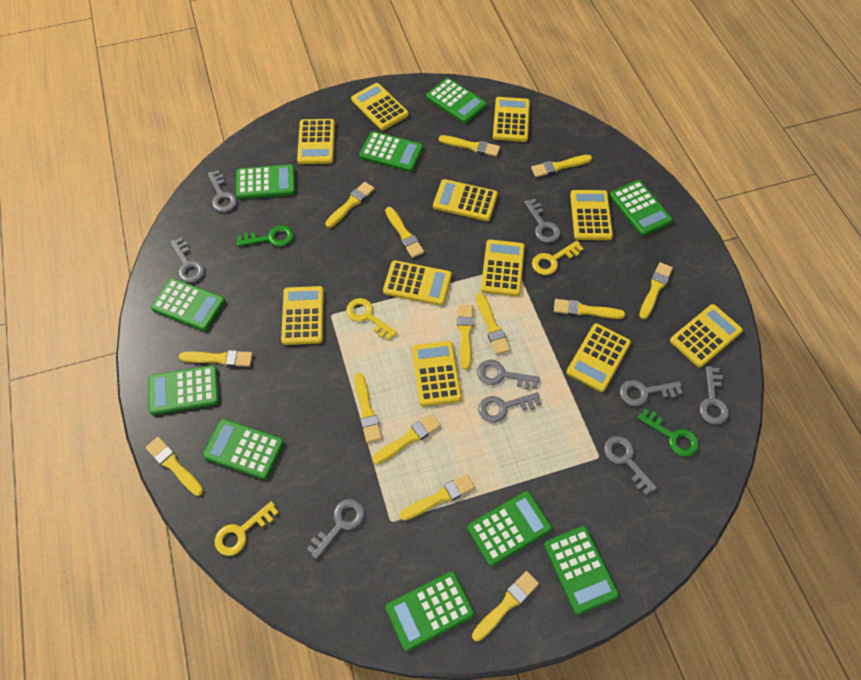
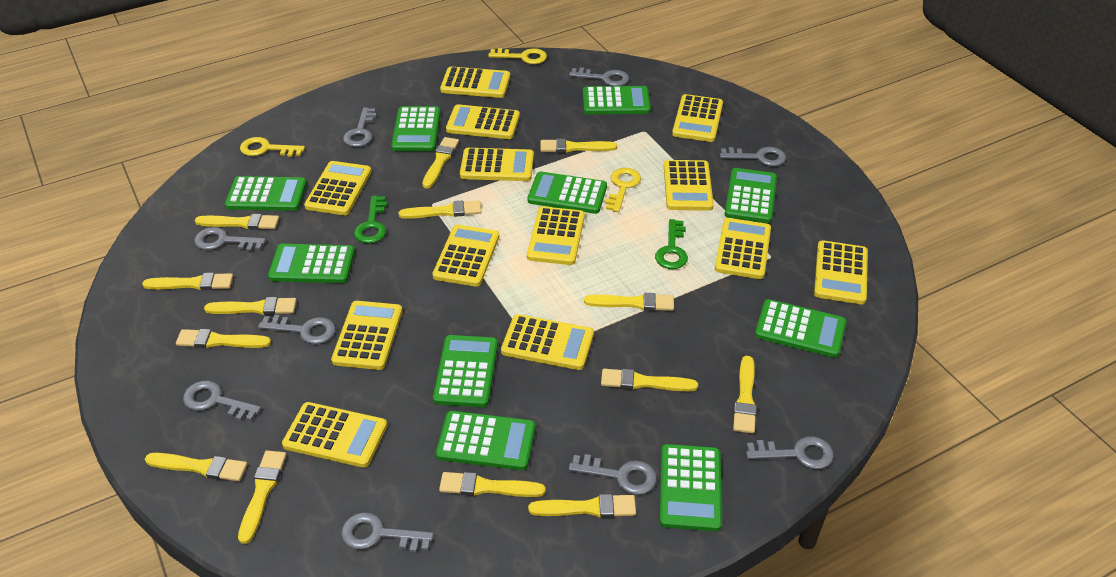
yellow calculator: [281,286,324,345] [297,119,335,164] [351,83,409,130] [383,260,452,306] [412,341,462,407] [433,179,498,221] [481,240,525,296] [493,97,530,142] [566,323,631,392] [570,190,613,240] [670,304,743,367] = 11 -> [282,402,387,468] [304,161,372,215] [331,301,403,370] [433,225,499,287] [440,67,510,98] [446,104,520,139] [460,148,534,181] [501,314,594,370] [527,206,585,265] [664,160,714,211] [672,94,723,142] [715,218,771,279] [814,240,868,304] = 13

